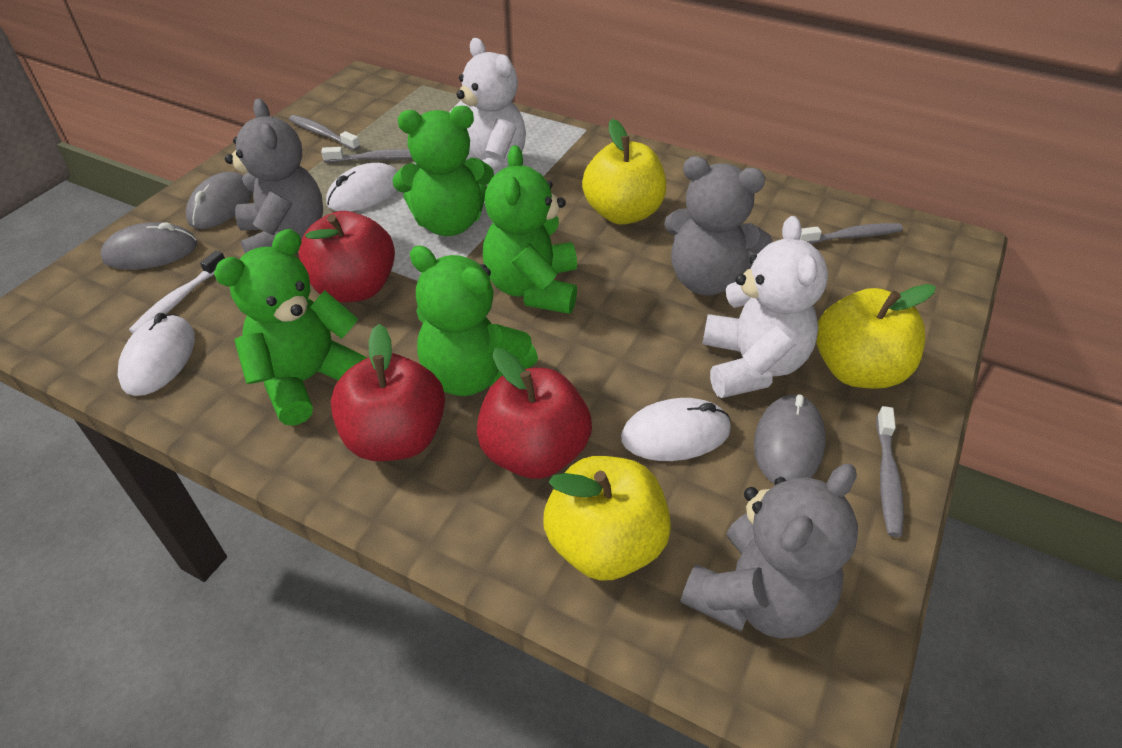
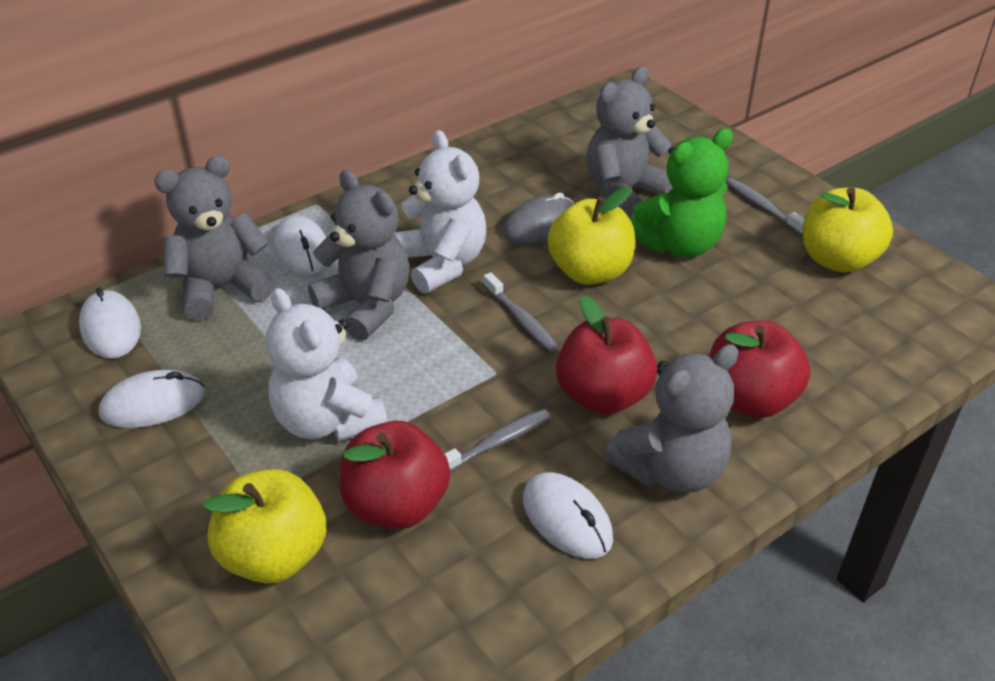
green teddy bear: [214,229,368,426] [392,106,494,236] [410,245,538,396] [483,145,577,314] = 4 -> [629,128,733,257] = 1
grey mouse: [100,222,198,270] [186,172,252,229] [754,394,826,483] = 3 -> [503,193,574,244] = 1
grey teddy bear: [225,98,323,253] [664,156,773,295] [680,464,858,639] = 3 -> [154,156,275,320] [308,170,409,341] [587,66,673,218] [604,344,739,493] = 4
grey toothbrush: [289,115,360,151] [321,147,412,163] [800,223,903,244] [876,406,904,537] = 4 -> [445,409,550,473] [483,272,558,352] [726,178,804,235] = 3
white mouse: [118,313,195,396] [326,163,398,212] [621,398,731,461] = 3 -> [79,287,141,359] [99,370,205,428] [274,215,326,275] [523,472,613,559] = 4
white toothbrush: [129,251,225,333] = 1 -> none = 0

